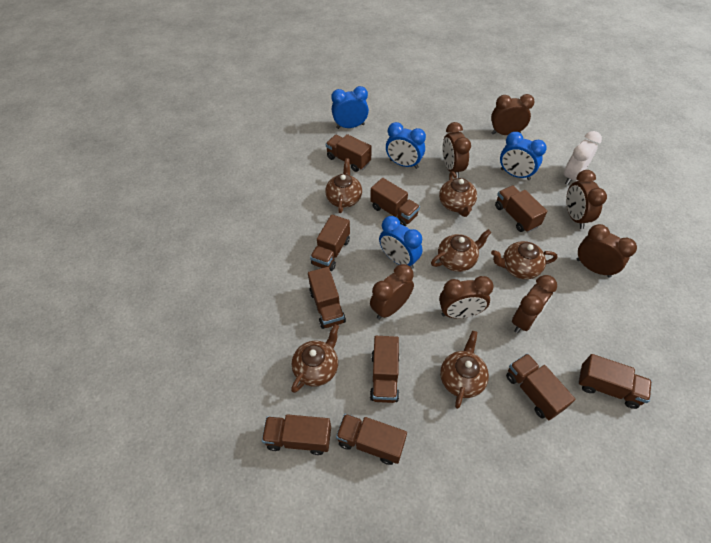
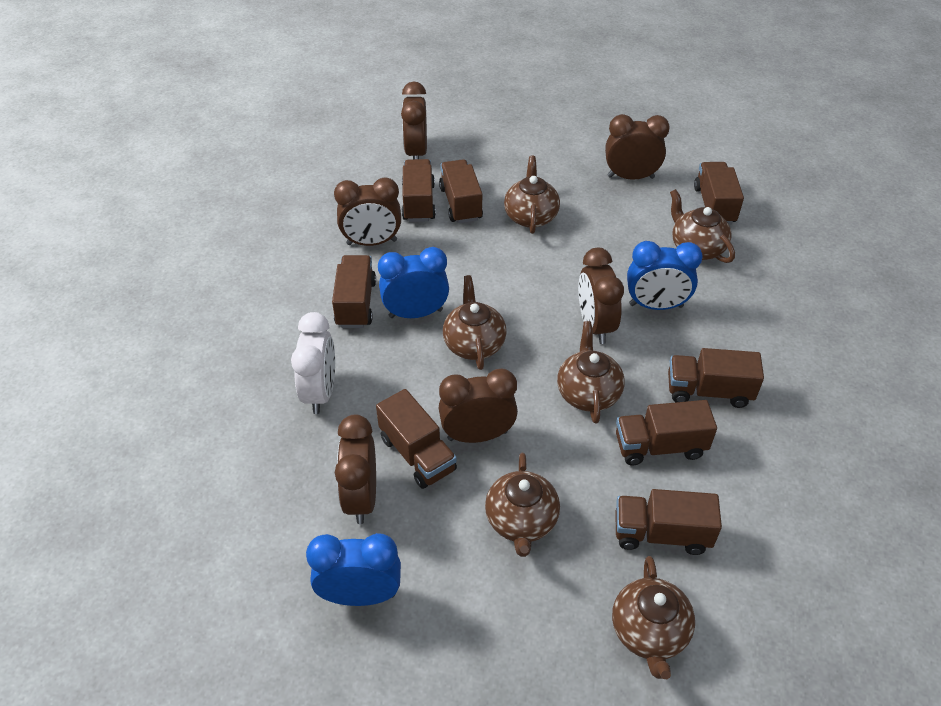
blue clock: [331,86,369,129] [379,216,422,269] [386,122,426,169] [500,132,547,180] = 4 -> [306,533,401,606] [378,247,449,318] [627,241,703,310] = 3
brown clock: [370,264,414,320] [439,276,494,319] [443,122,471,178] [491,94,535,135] [512,275,557,333] [566,170,607,229] [577,224,637,278] = 7 -> [334,177,401,246] [335,414,376,524] [401,81,427,159] [439,369,518,443] [578,248,624,344] [605,114,670,180] = 6
brown truck: [262,414,331,455] [308,267,346,329] [310,215,350,271] [326,134,372,172] [336,414,407,465] [370,178,420,226] [370,336,400,403] [495,185,547,232] [506,353,575,420] [578,354,652,409] = 10 -> [332,255,376,328] [376,389,457,489] [402,159,436,222] [439,159,483,223] [615,489,722,555] [616,400,717,466] [668,348,764,408] [694,162,744,224] = 8

